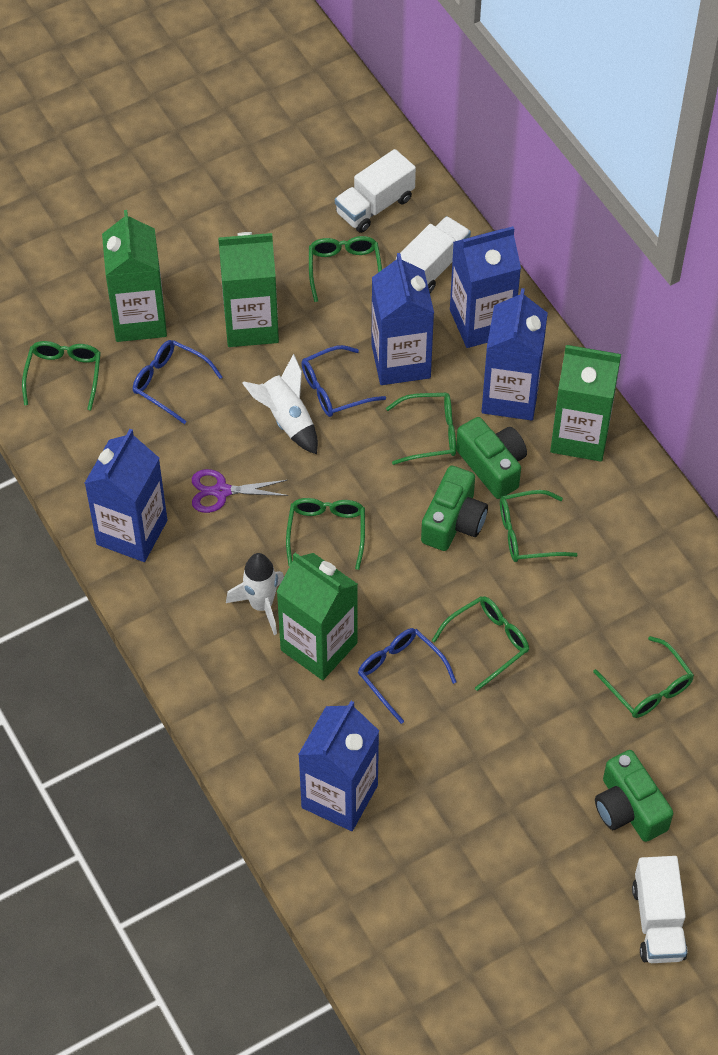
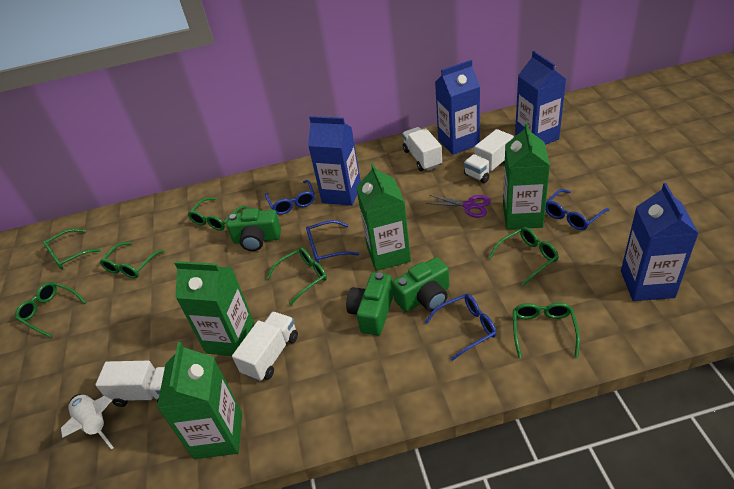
blue carton: [85,429,167,562] [298,701,379,831] [371,253,434,385] [450,226,521,348] [482,288,548,421] = 5 -> [308,116,361,206] [435,60,480,155] [515,51,566,145] [621,183,699,301] = 4
blue glasses: [133,340,222,424] [301,345,386,417] [358,628,457,724] = 3 -> [265,180,315,215] [306,220,359,263] [425,294,496,361] [545,189,610,230] = 4
white rocket: [226,553,284,635] [242,354,318,454] = 2 -> [61,394,114,450] = 1
white truck: [335,149,416,233] [396,216,471,293] [632,856,688,963] = 3 -> [95,361,165,407] [232,311,298,382] [402,127,442,171] [464,129,514,183] = 4

